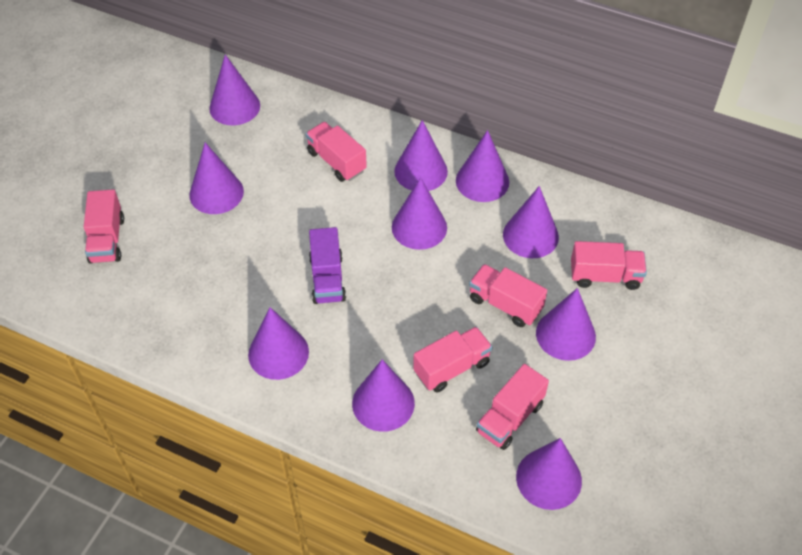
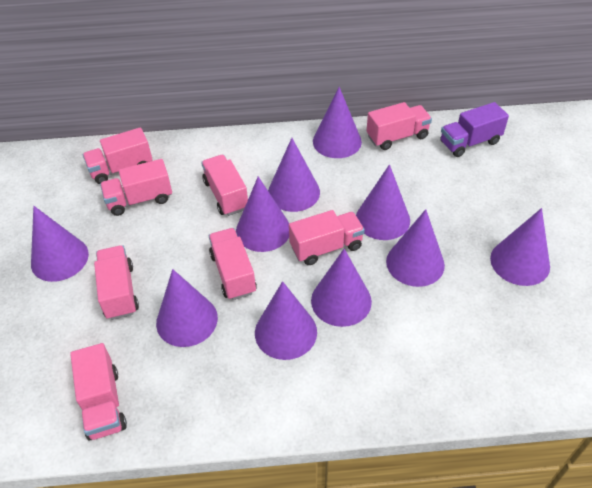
pink truck: [84,189,124,264] [306,122,367,182] [413,327,492,392] [469,264,547,327] [476,364,549,450] [571,241,647,290] = 6 -> [70,343,127,441] [83,128,153,184] [94,245,139,320] [100,159,172,216] [201,155,248,216] [209,228,257,300] [289,210,365,265] [367,102,432,150] = 8

